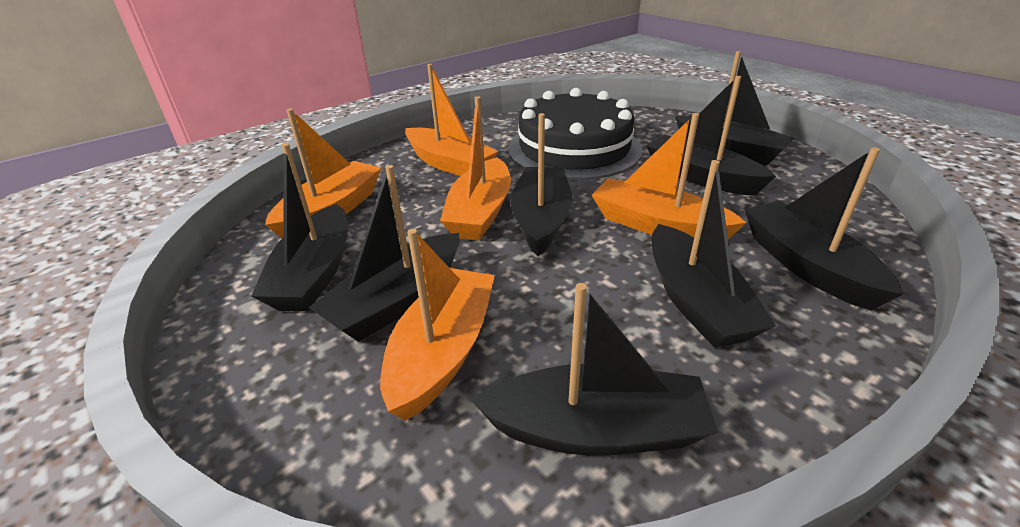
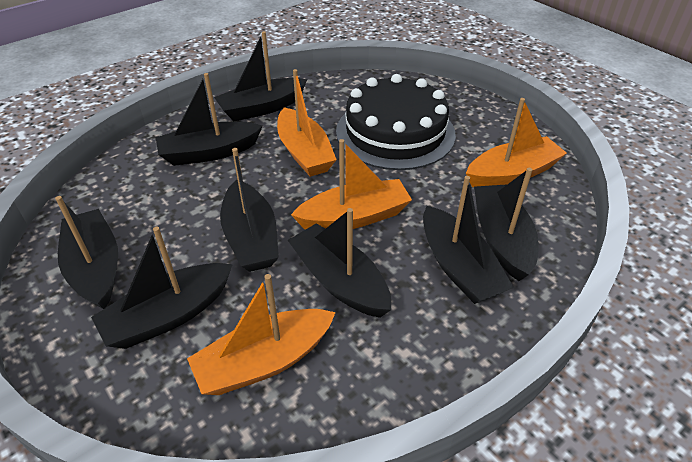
orange boat: [265,109,381,238] [380,229,495,421] [405,64,498,176] [440,96,511,241] [592,113,746,239] = 5 -> [187,274,336,395] [277,69,337,177] [291,139,412,229] [466,98,567,187] = 4

